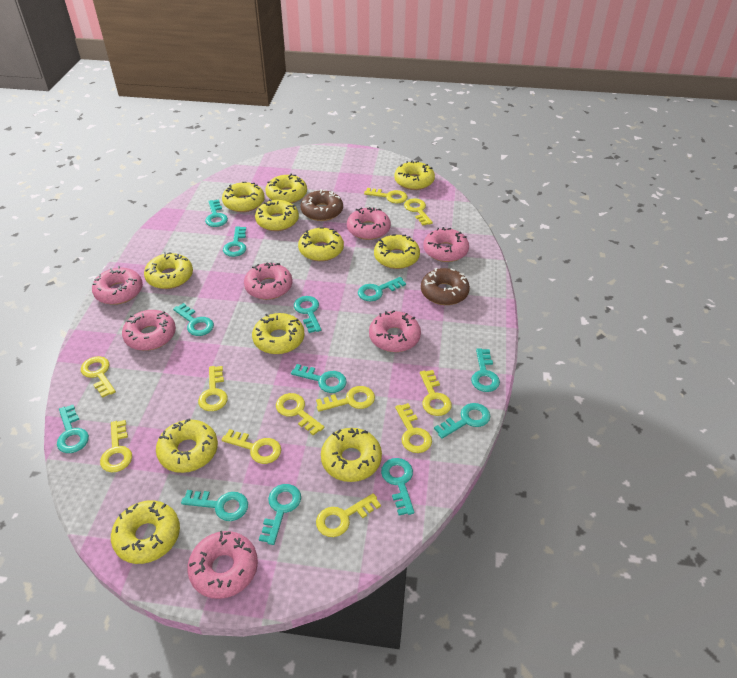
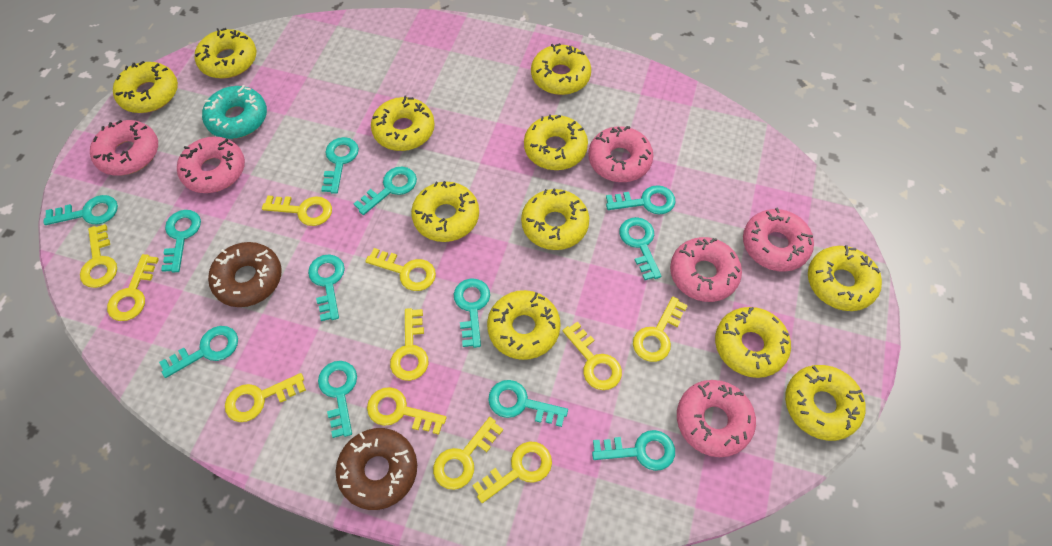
pink donut: [92,266,143,305] [122,310,176,351] [187,531,258,599] [244,262,293,300] [347,207,391,240] [369,310,421,352] [423,227,469,262] = 7 -> [90,120,158,176] [177,136,245,193] [588,126,653,182] [670,237,742,302] [677,380,756,457] [743,208,814,272] = 6
turquoise donut: none = 0 -> [202,85,267,139] = 1

